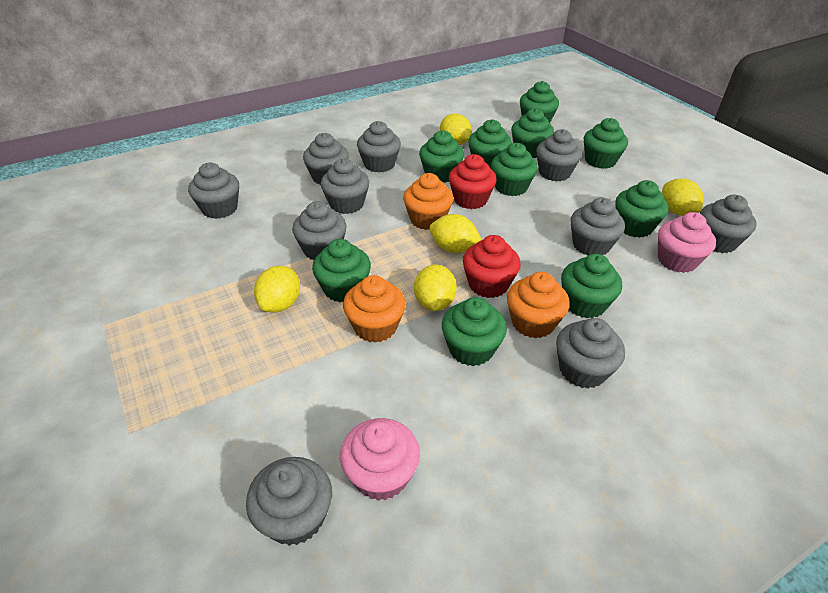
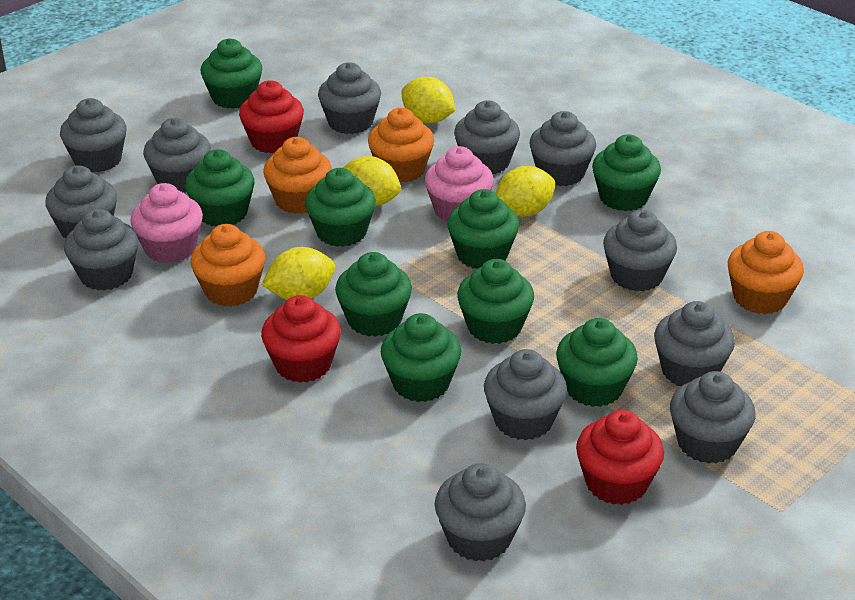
green cupcake: [312,239,371,303] [419,130,464,183] [442,297,507,366] [468,119,512,169] [491,143,538,196] [511,108,554,158] [520,81,559,123] [561,254,622,318] [584,118,628,169] [615,180,669,238] = 10 -> [185,149,254,227] [201,39,262,109] [305,168,376,247] [335,252,412,337] [381,313,461,402] [447,189,519,269] [457,259,534,344] [556,318,638,407] [592,134,661,211] = 9
grey cupcake: [188,163,239,219] [246,457,332,546] [292,201,347,260] [303,133,349,185] [321,158,369,214] [357,121,401,172] [536,129,582,182] [556,318,625,389] [571,198,625,255] [700,195,757,253] = 10 -> [45,165,117,239] [60,98,127,172] [64,209,138,291] [143,118,211,193] [318,62,381,134] [435,463,526,562] [454,100,520,174] [484,349,567,440] [530,111,596,186] [603,210,677,291] [654,301,735,386] [670,371,756,464] = 12
orange cupcake: [343,275,406,343] [403,173,453,230] [507,272,570,339] = 3 -> [191,224,265,307] [263,137,332,214] [368,108,434,183] [728,231,804,314] = 4
red cupcake: [449,154,497,209] [463,235,521,298] = 2 -> [239,80,304,154] [261,295,341,383] [576,410,664,505] = 3
yellow lemon: [254,266,300,312] [414,264,457,311] [429,214,482,253] [440,113,472,145] [662,178,704,216] = 5 -> [261,247,335,300] [343,156,401,206] [401,77,455,123] [496,166,555,217] = 4

